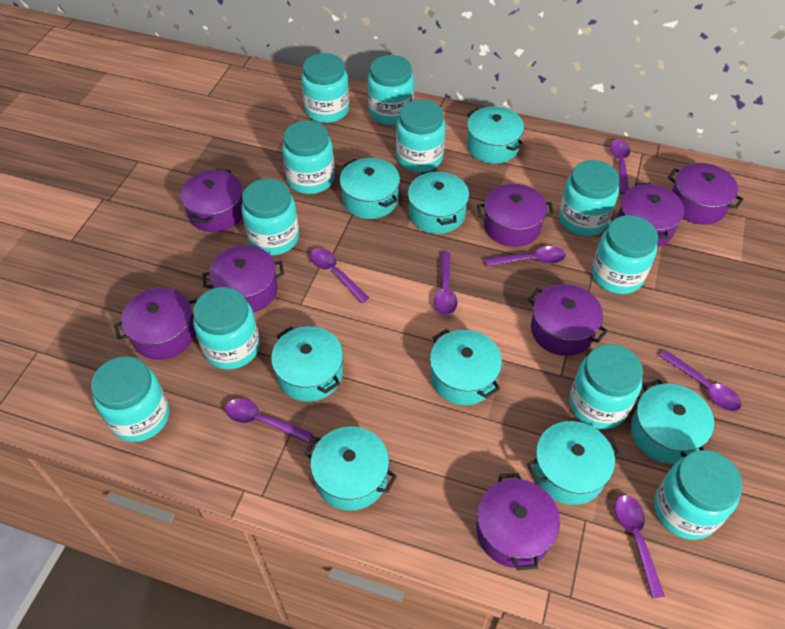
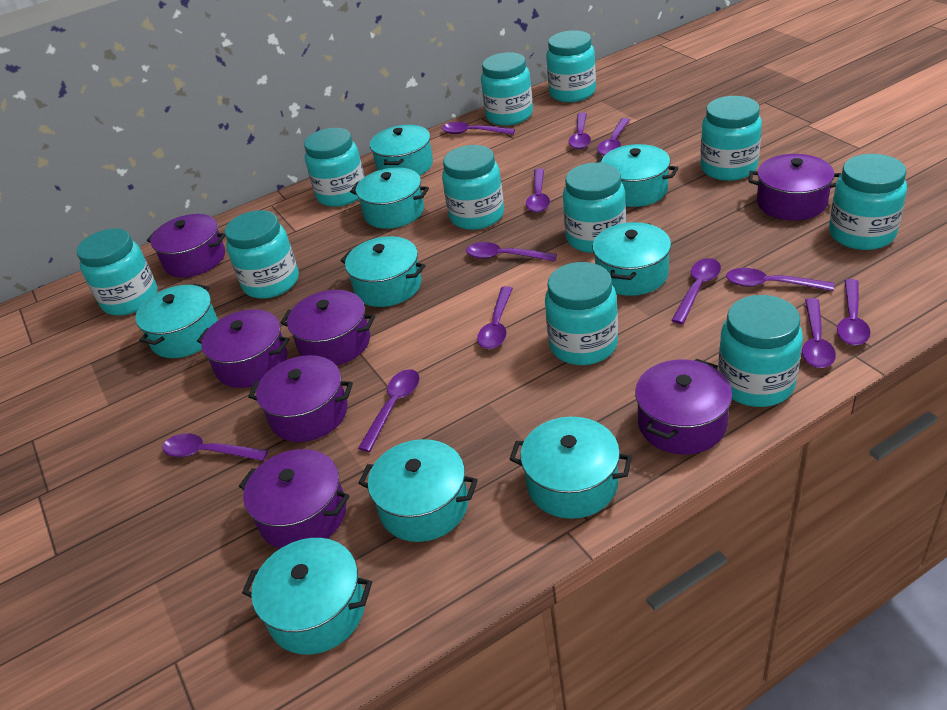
purple pot: [114,288,197,360] [181,168,243,232] [202,245,284,313] [476,473,560,571] [477,184,554,247] [528,284,608,356] [617,183,685,247] [668,163,743,225] = 8 -> [147,214,225,277] [197,309,290,388] [239,449,349,549] [248,355,353,442] [280,290,375,366] [635,359,733,454] [749,154,842,220] = 7
purple spoon: [225,399,313,443] [310,248,369,303] [434,252,458,315] [485,246,566,266] [610,139,630,194] [615,495,665,599] [660,350,742,411] = 7 -> [163,433,268,461] [358,369,420,452] [442,122,515,135] [466,242,557,262] [477,286,513,349] [526,168,550,213] [568,112,591,149] [597,118,630,156] [671,258,721,324] [726,268,834,291] [802,298,836,368] [837,279,871,345] = 12
turquoise pot: [271,326,343,402] [304,426,397,511] [340,158,400,219] [408,170,469,234] [430,329,502,405] [467,106,524,164] [527,421,621,505] [631,379,714,464] = 8 -> [136,284,218,358] [242,538,372,655] [341,236,425,307] [350,167,429,229] [359,439,478,542] [370,125,433,176] [509,417,632,519] [592,222,671,296] [595,144,678,207] = 9

